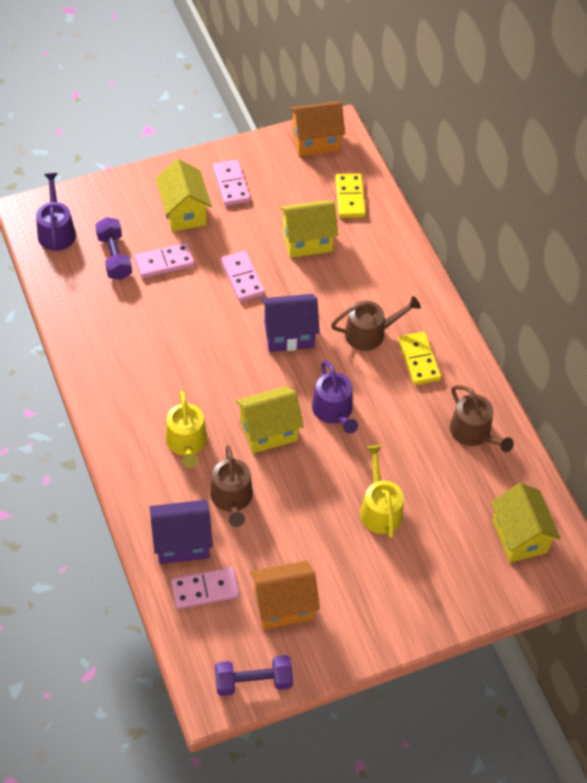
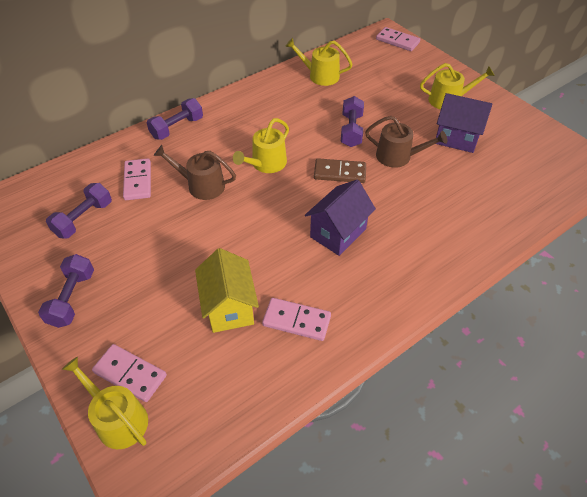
brown domino: none = 0 -> [314,158,366,183] = 1
brown watering can: [210,445,253,527] [331,296,421,351] [450,385,514,452] = 3 -> [154,145,236,200] [365,116,447,168] = 2
orange house: [250,560,320,629] [290,101,345,157] = 2 -> none = 0
purple dumbbell: [95,217,132,280] [215,655,293,696] = 2 -> [38,254,94,328] [46,183,112,239] [146,98,203,140] [341,96,364,147] = 4
purple watering can: [36,173,76,251] [312,361,358,434] = 2 -> none = 0
yellow domino: [335,174,366,218] [398,332,441,385] = 2 -> none = 0
yellow house: [156,159,212,232] [236,386,304,453] [280,200,338,258] [491,483,561,563] = 4 -> [195,248,259,333] = 1
yellow watering can: [166,391,207,468] [360,445,404,538] = 2 -> [62,357,148,449] [233,118,289,173] [285,38,353,86] [420,63,495,110] = 4

